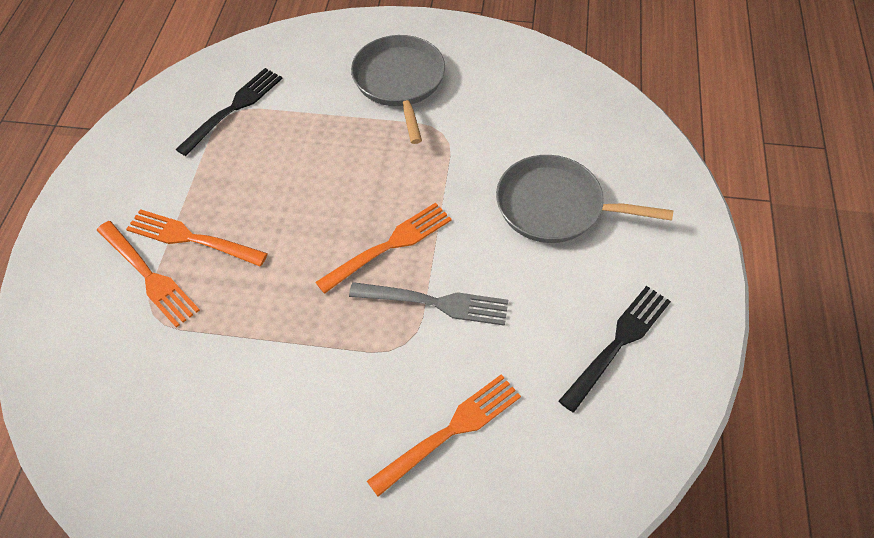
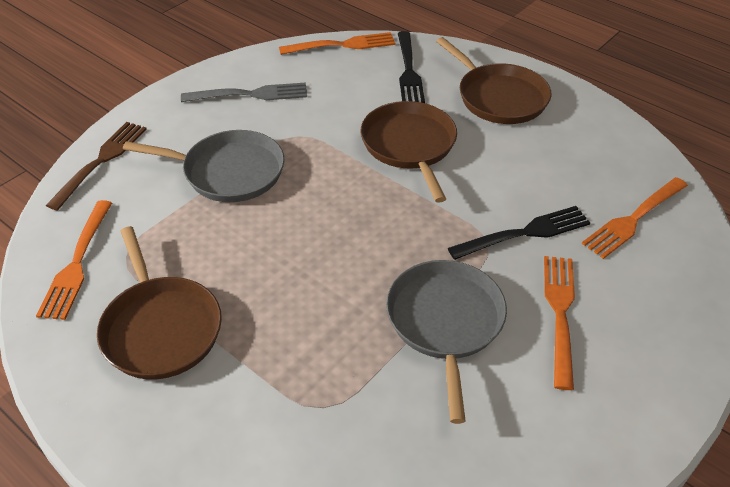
brown fork: none = 0 -> [45,122,146,211] = 1
brown pan: none = 0 -> [97,226,222,379] [360,101,457,203] [436,37,551,124] = 3

